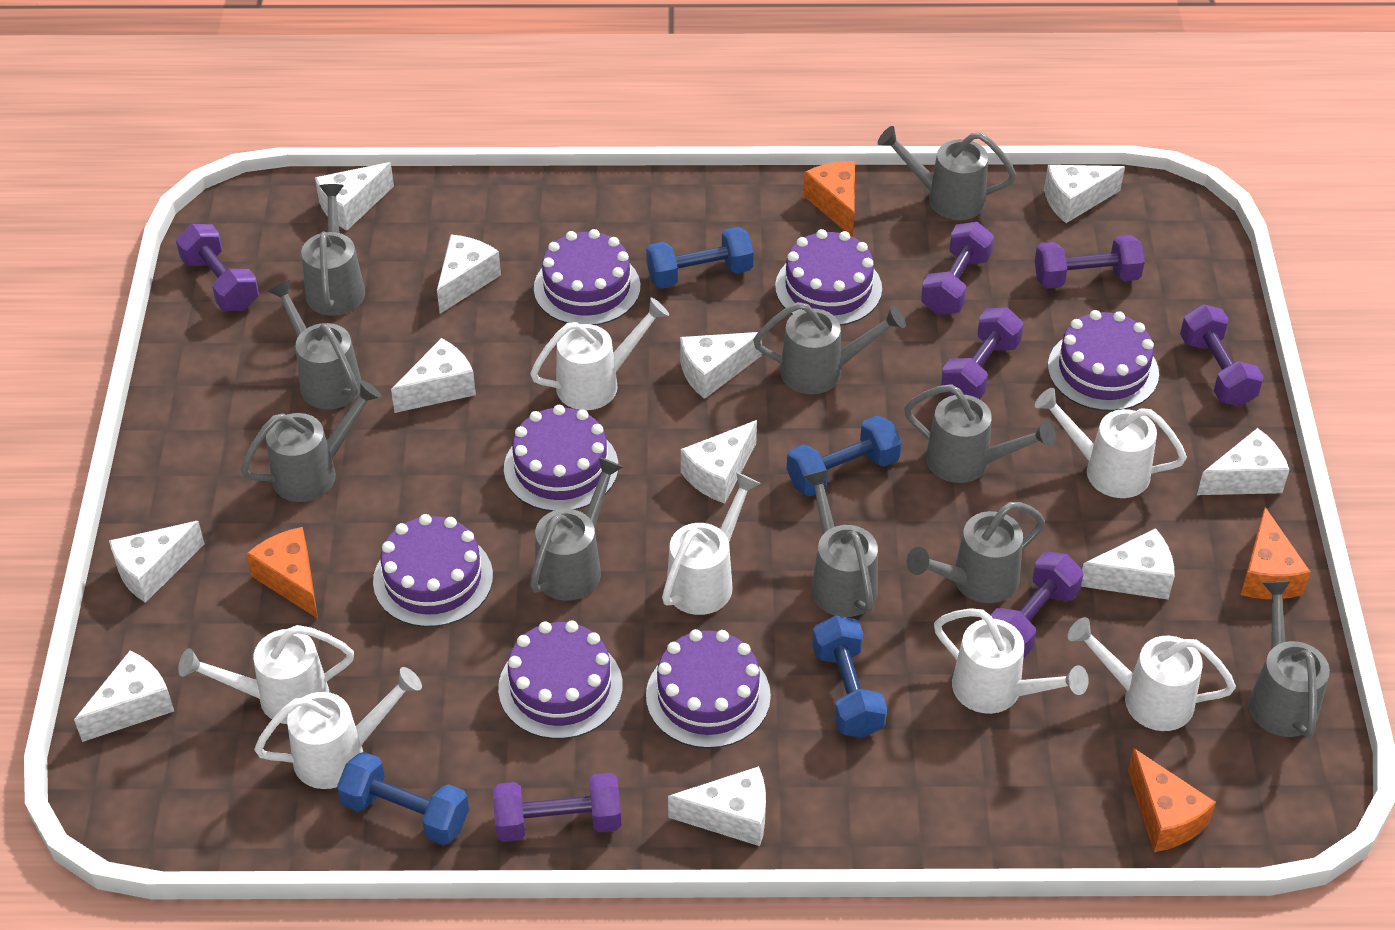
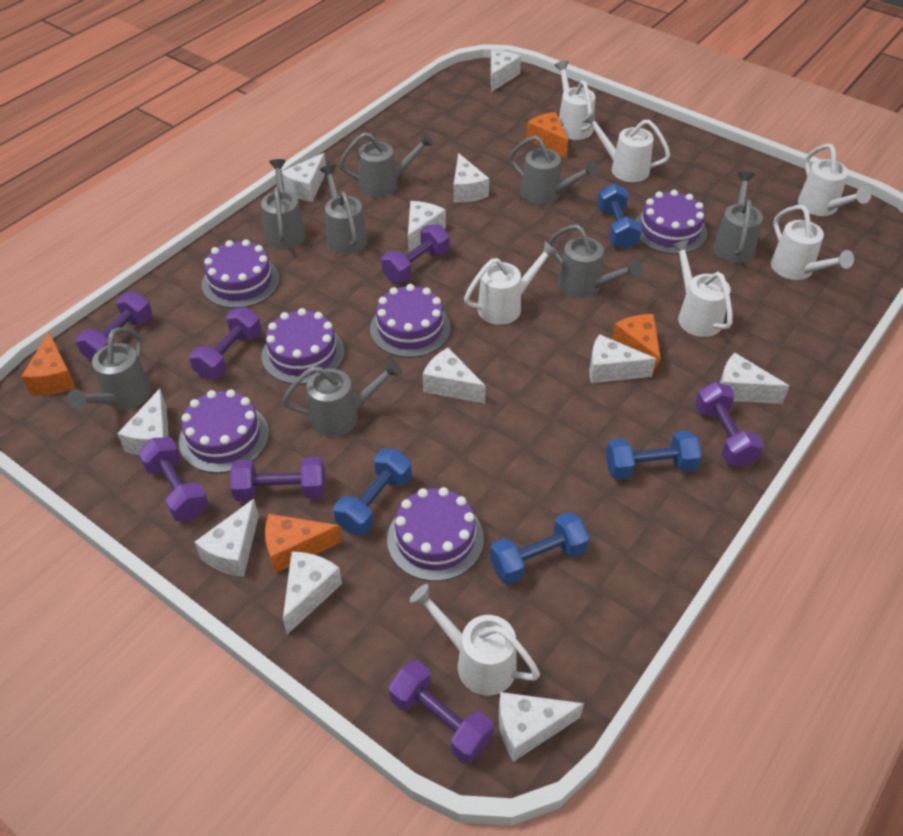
grey watering can: [241,380,381,502] [268,280,361,410] [301,184,365,316] [530,457,623,601] [753,302,906,394] [803,469,878,617] [878,126,1016,220] [904,384,1056,483] [906,502,1045,603] [1248,581,1330,738] = 10 -> [67,327,151,410] [261,159,306,249] [282,358,402,437] [320,165,368,254] [339,132,434,197] [509,136,599,205] [549,224,642,298] [713,171,763,263] = 8
purple cake: [373,514,493,627] [498,620,623,739] [504,405,618,512] [534,229,641,325] [646,629,771,749] [775,229,882,326] [1048,310,1159,411] = 7 -> [179,389,269,473] [202,239,279,308] [262,308,345,385] [370,284,451,358] [387,487,484,581] [636,190,707,254] = 6

